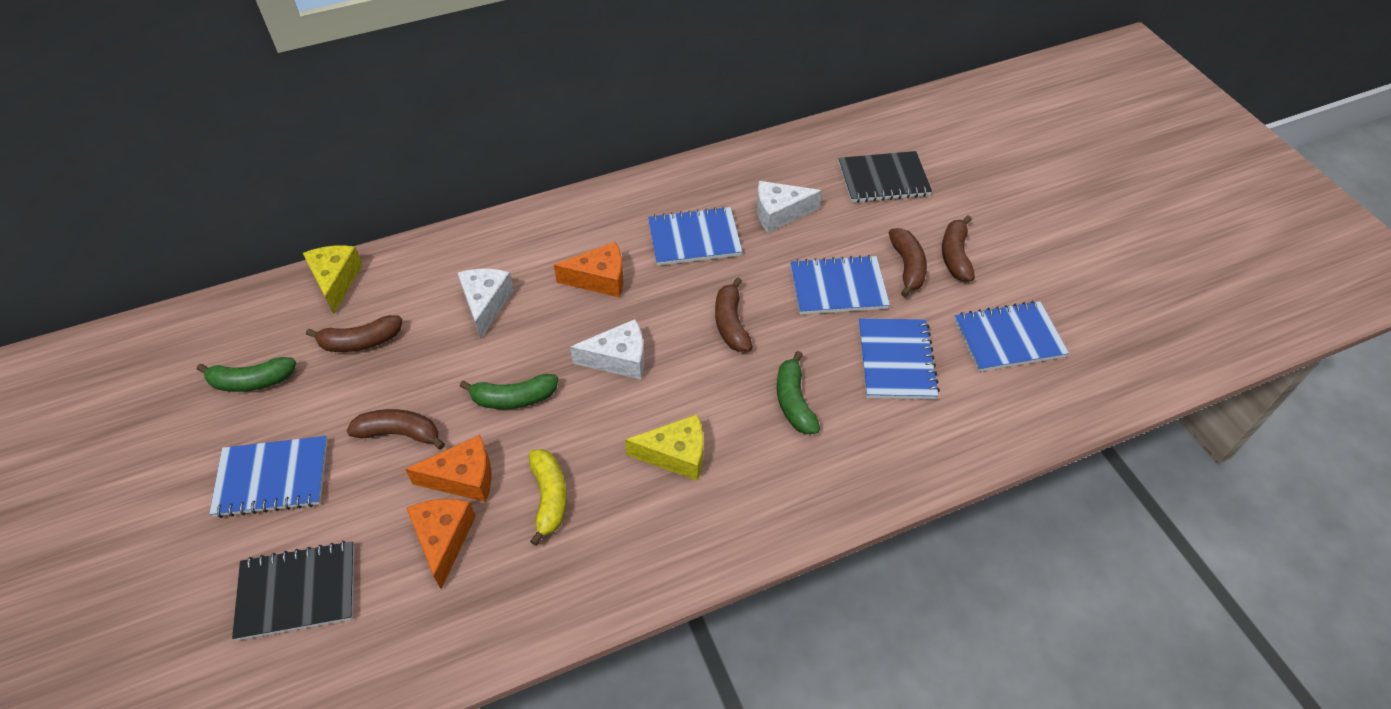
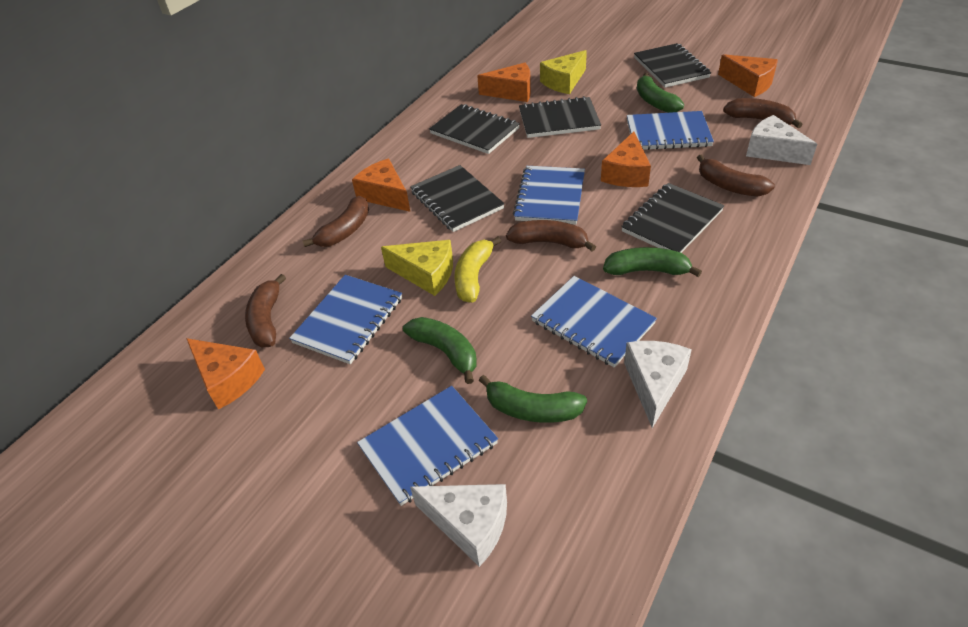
black notebook: [232,541,354,641] [838,151,932,203] = 2 -> [410,165,505,232] [429,104,520,154] [519,96,601,138] [621,183,724,253] [634,43,711,88] = 5
green banana: [197,357,296,392] [460,374,558,409] [777,351,820,434] = 3 -> [403,317,477,384] [479,375,587,423] [603,247,702,277] [637,73,684,113] = 4
orange cheese: [405,435,491,502] [406,499,476,589] [554,241,624,298] = 3 -> [186,338,265,410] [352,158,410,212] [477,63,531,102] [601,132,651,187] [718,54,778,97] = 5

